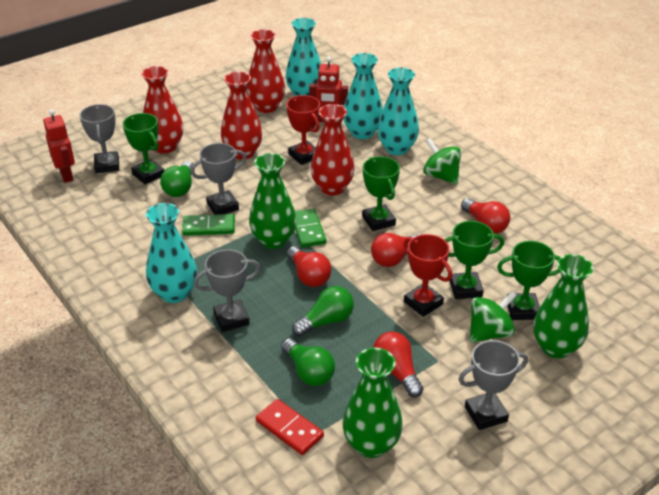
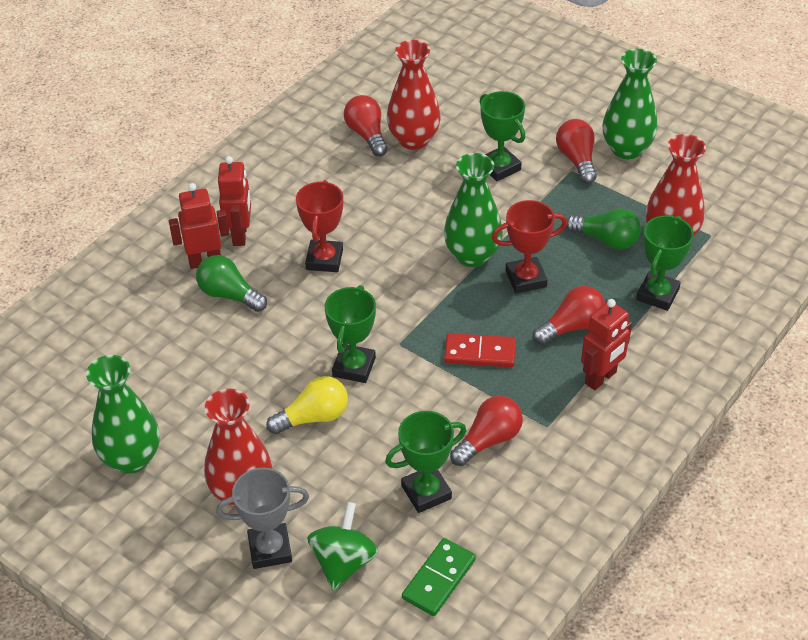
green domino: [182,214,235,236] [295,209,326,247] = 2 -> [402,538,476,616] = 1
green light bulb: [160,161,193,197] [281,338,335,386] [292,286,354,337] = 3 -> [196,255,267,312] [566,208,641,250] = 2
green spinning top: [423,138,461,184] [470,291,517,343] = 2 -> [307,502,378,591] = 1
grey trophy: [80,104,119,173] [191,143,246,215] [194,249,260,332] [458,340,528,430] = 4 -> [216,467,309,569] = 1
red robot: [43,109,75,183] [309,57,348,122] = 2 -> [169,183,229,269] [218,156,251,246] [581,299,632,390] = 3
red vase: [141,66,183,154] [221,71,262,160] [246,29,285,113] [311,104,354,196] = 4 -> [204,389,273,507] [387,40,441,150] [646,134,706,237] = 3
turquoise vase: [146,203,197,303] [286,18,321,96] [344,53,383,139] [377,68,419,155] = 4 -> none = 0
yellow light bulb: none = 0 -> [266,376,348,434] = 1

